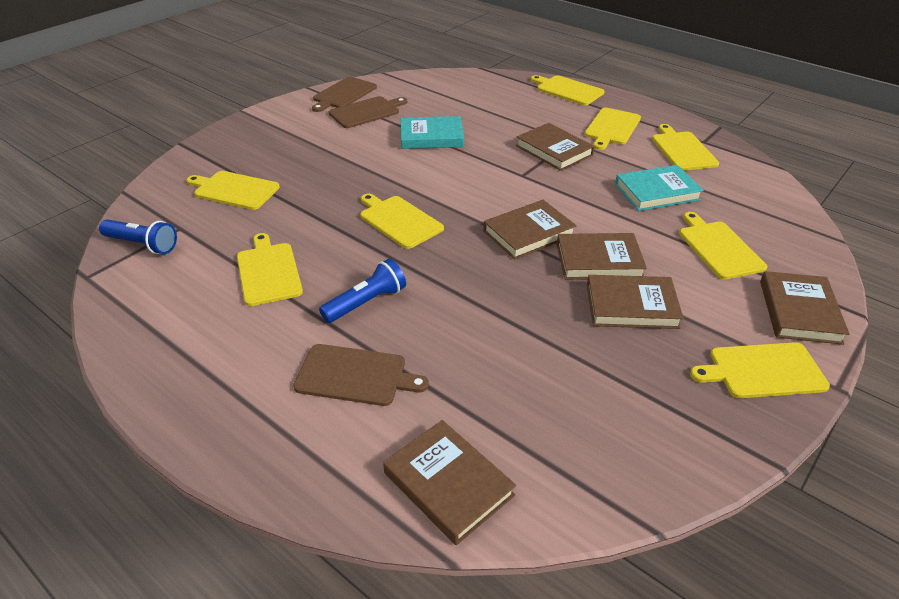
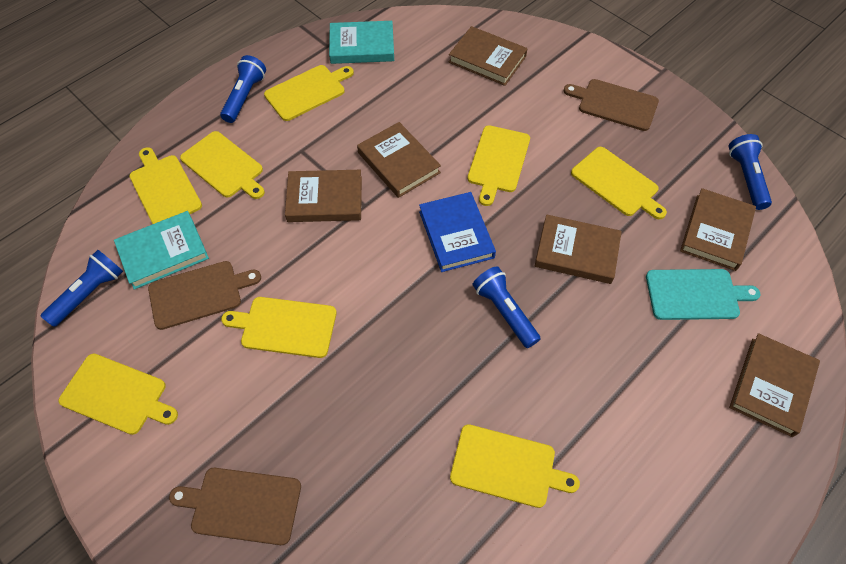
blue book: none = 0 -> [419,192,496,272] = 1
blue flashlight: [99,219,177,254] [319,259,406,323] = 2 -> [41,250,123,327] [220,55,266,123] [473,266,541,348] [729,134,772,210] = 4
turquoise cutting board: none = 0 -> [646,269,760,320] = 1

